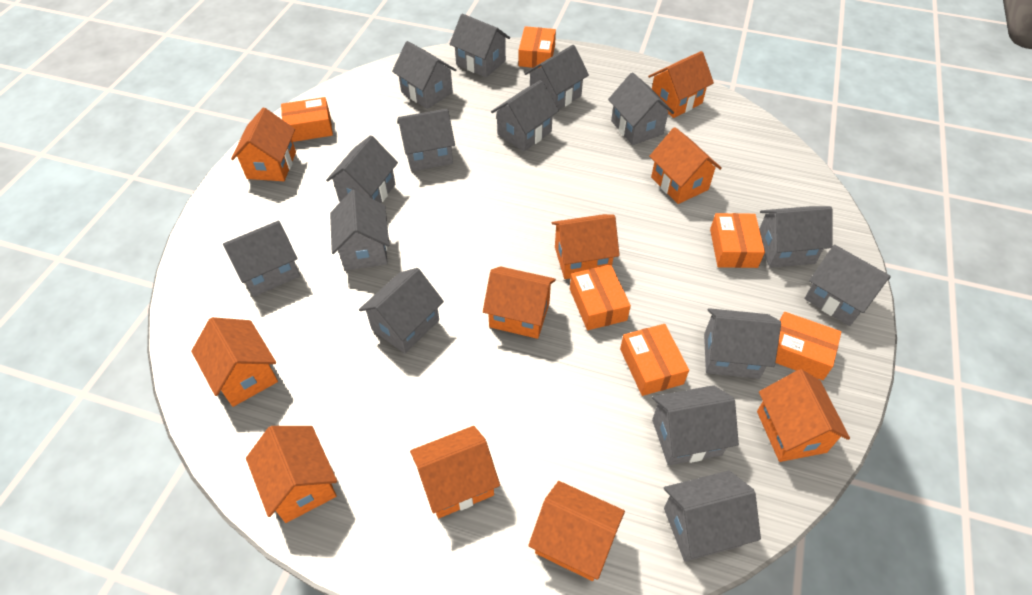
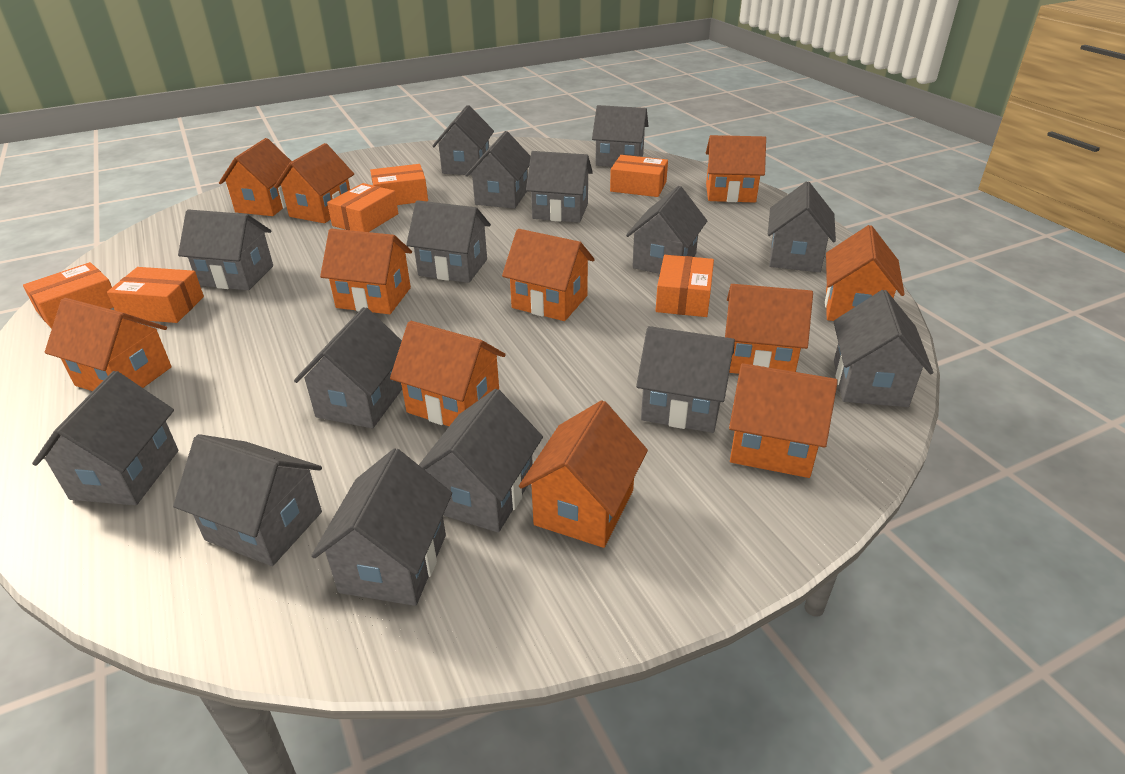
orange house: [191,317,278,407] [231,108,296,181] [246,426,337,523] [410,426,500,518] [483,266,556,339] [528,481,625,581] [552,214,620,279] [648,51,714,118] [649,127,722,204] [757,369,850,462] = 10 -> [45,298,172,391] [219,138,292,216] [274,143,354,223] [320,229,412,314] [390,321,506,426] [502,229,595,321] [519,400,648,548] [706,135,766,202] [725,284,813,374] [729,363,838,478] [825,225,905,321] = 11

